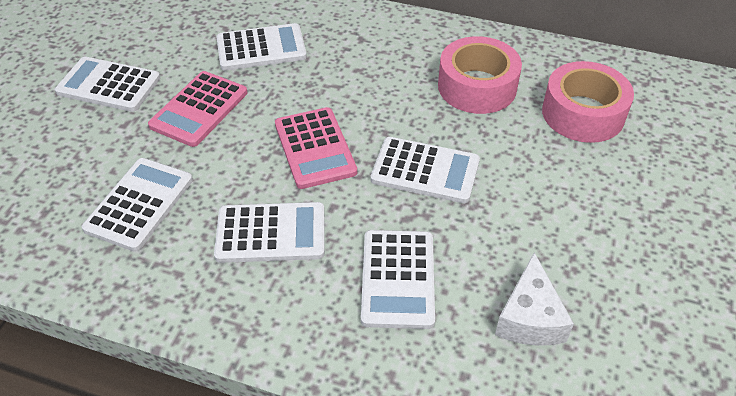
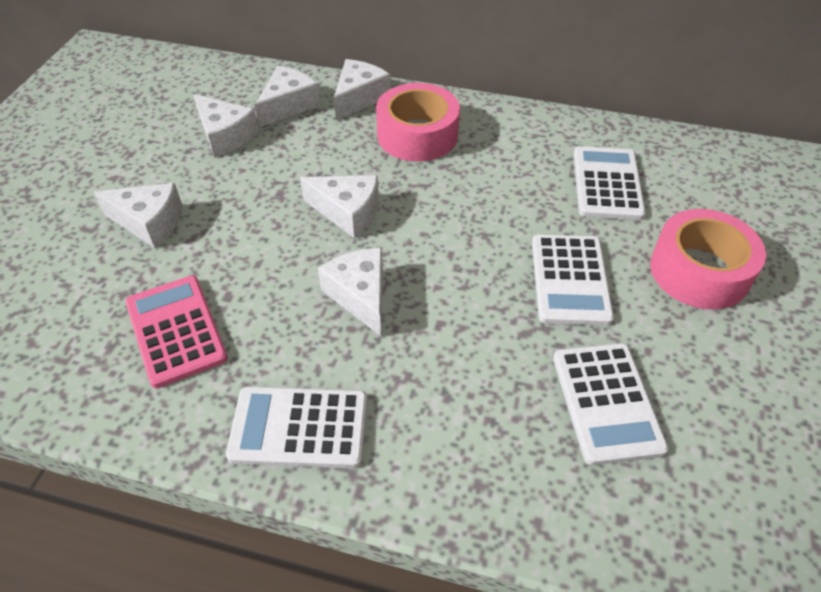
pink calculator: [148,71,247,147] [275,107,357,189] = 2 -> [126,275,228,388] = 1
white calculator: [55,57,160,112] [82,158,193,252] [214,202,325,263] [216,23,307,71] [361,230,435,329] [371,137,480,203] = 6 -> [226,386,367,469] [532,235,614,326] [553,343,668,465] [573,146,646,220] = 4
white cheese: [495,252,574,346] = 1 -> [94,183,183,248] [193,94,259,157] [255,66,320,127] [300,175,379,238] [318,248,383,336] [334,59,390,120] = 6

